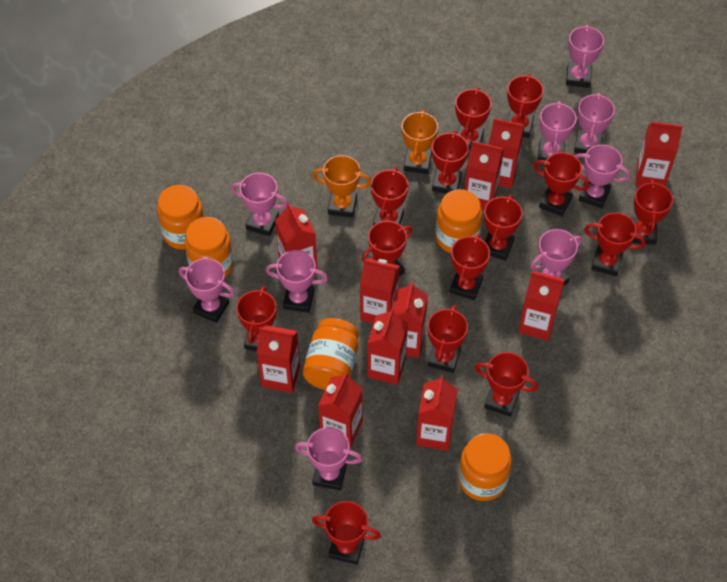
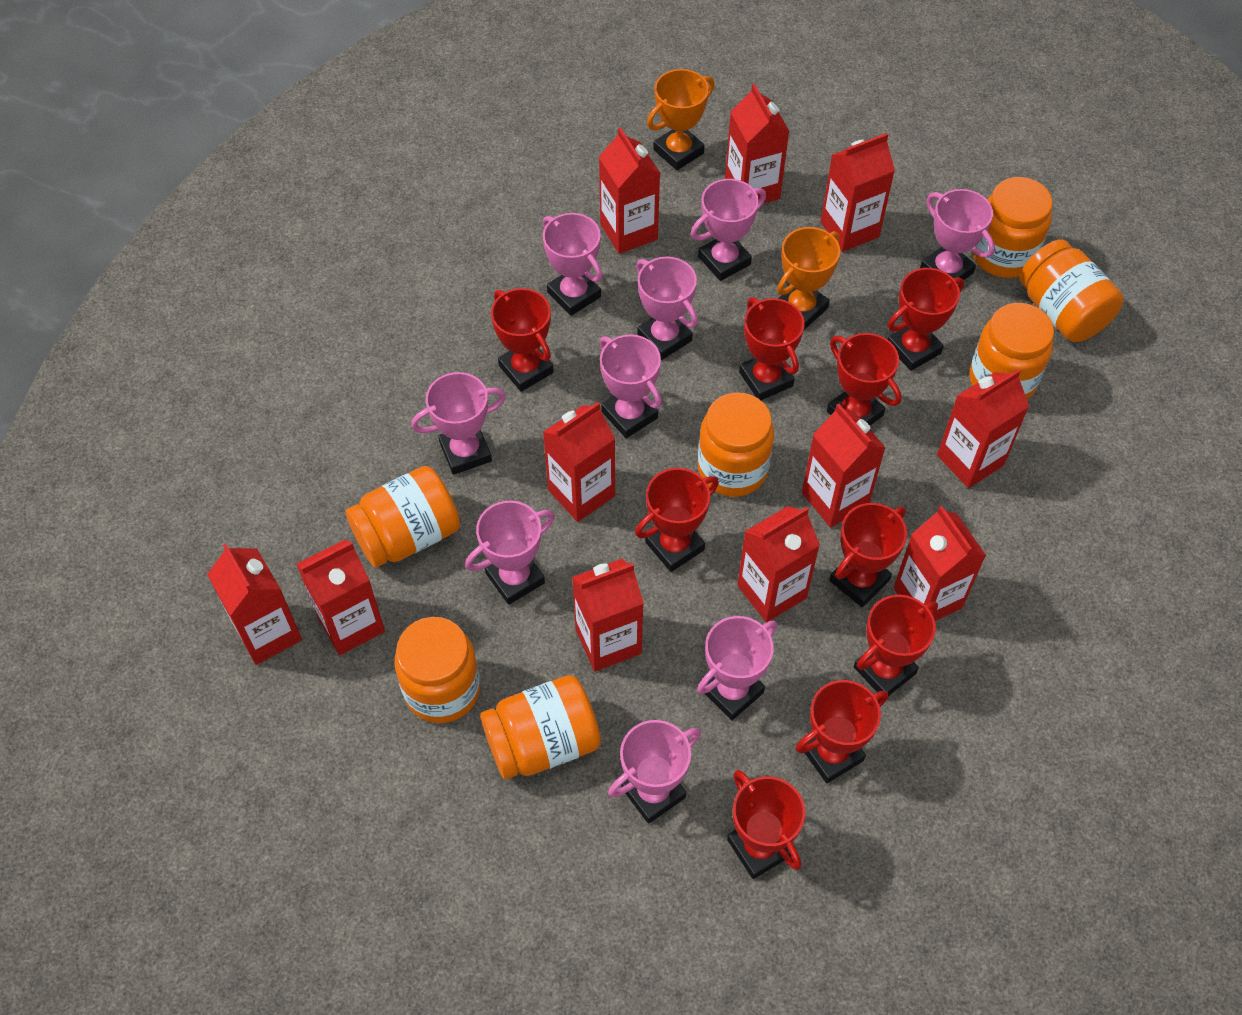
orange jar: [157,185,204,250] [185,217,234,277] [303,318,359,390] [435,189,482,253] [458,433,512,501] = 5 -> [345,466,460,567] [394,617,480,723] [480,675,601,780] [698,392,774,497] [969,303,1054,399] [973,177,1053,278] [1019,239,1124,342] = 7
red trophy: [236,286,277,351] [312,501,381,565] [362,221,412,276] [371,167,408,225] [428,305,468,373] [432,131,469,194] [450,234,490,300] [455,88,491,150] [475,352,538,417] [484,195,523,261] [507,74,543,138] [533,152,590,217] [584,213,646,276] [631,180,673,244] = 14 -> [491,288,554,392] [635,468,719,572] [727,770,805,879] [739,297,805,400] [796,680,888,783] [827,333,902,425] [829,503,907,607] [854,595,938,696] [887,268,964,371] = 9

